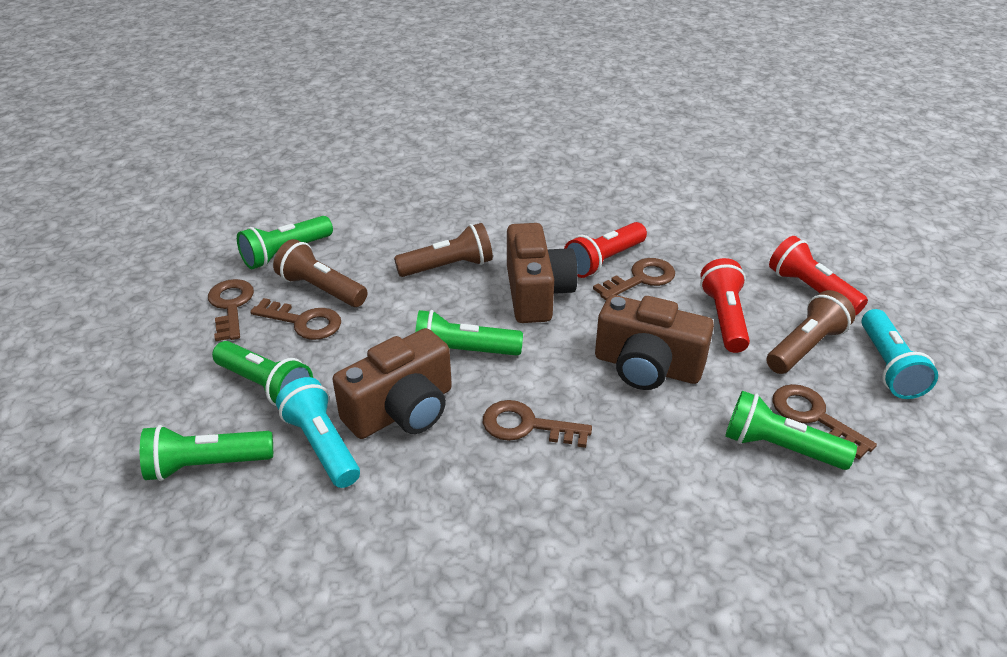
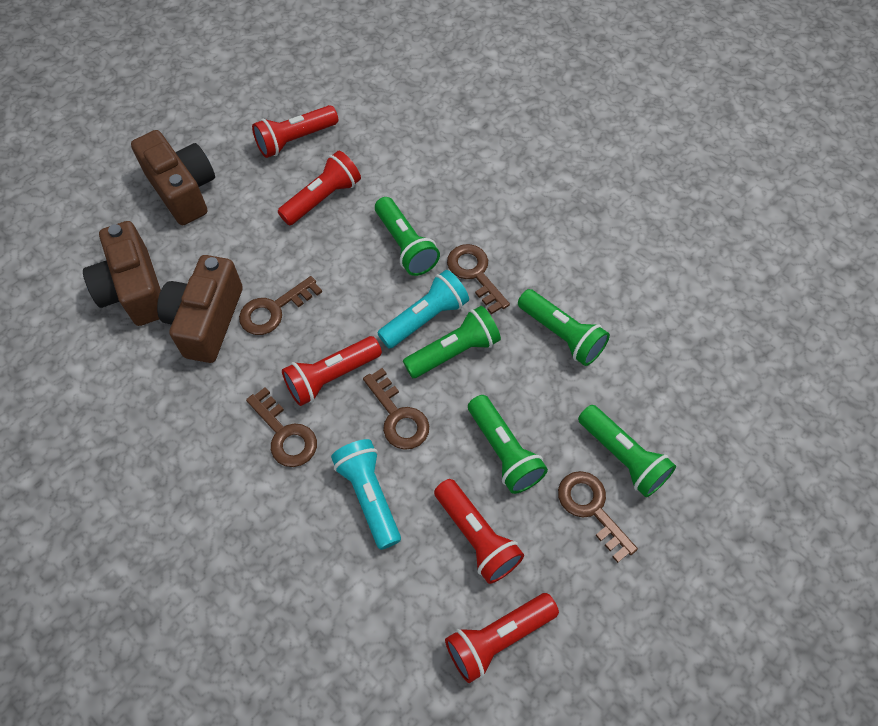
brown flashlight: [273,239,368,307] [394,223,493,277] [766,290,856,374] = 3 -> none = 0
red flashlight: [564,222,647,278] [700,258,750,353] [769,236,868,315] = 3 -> [252,105,338,158] [278,151,361,225] [282,336,382,406] [434,479,524,584] [445,593,559,683] = 5

